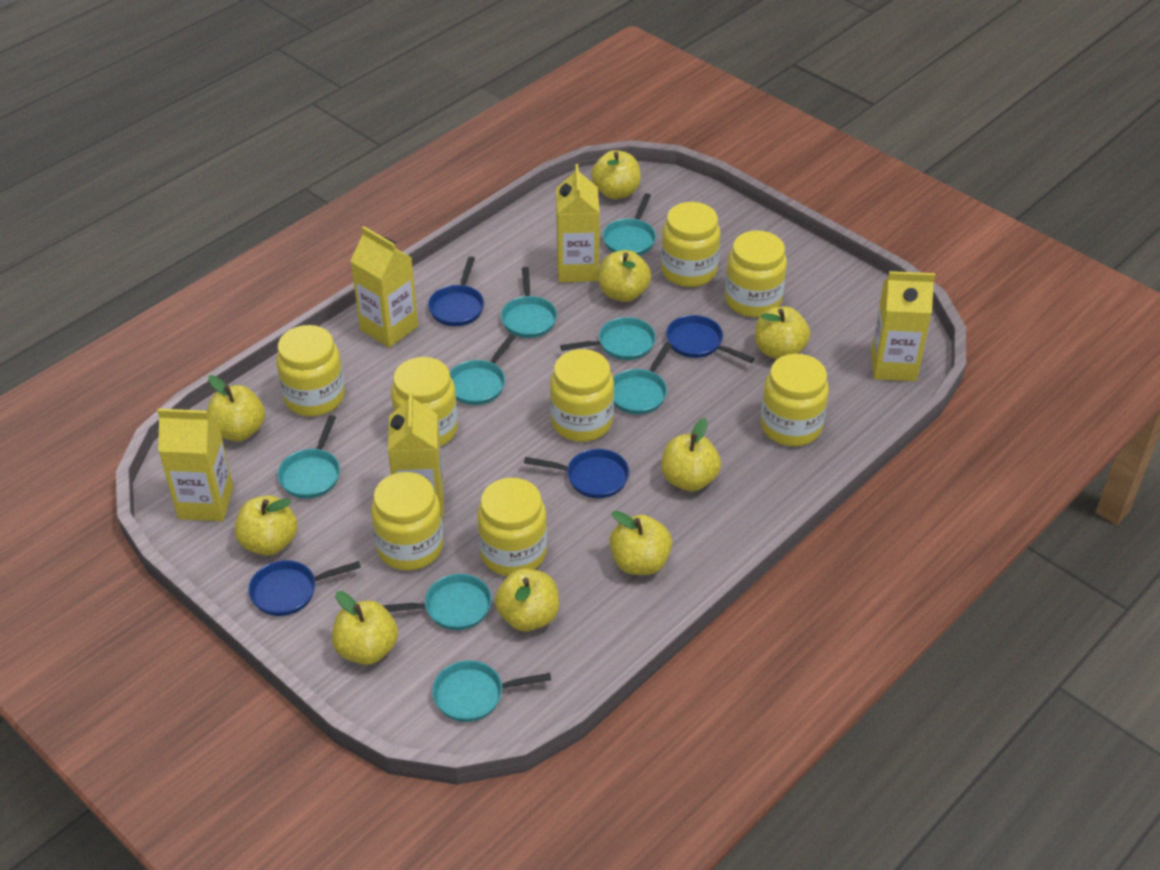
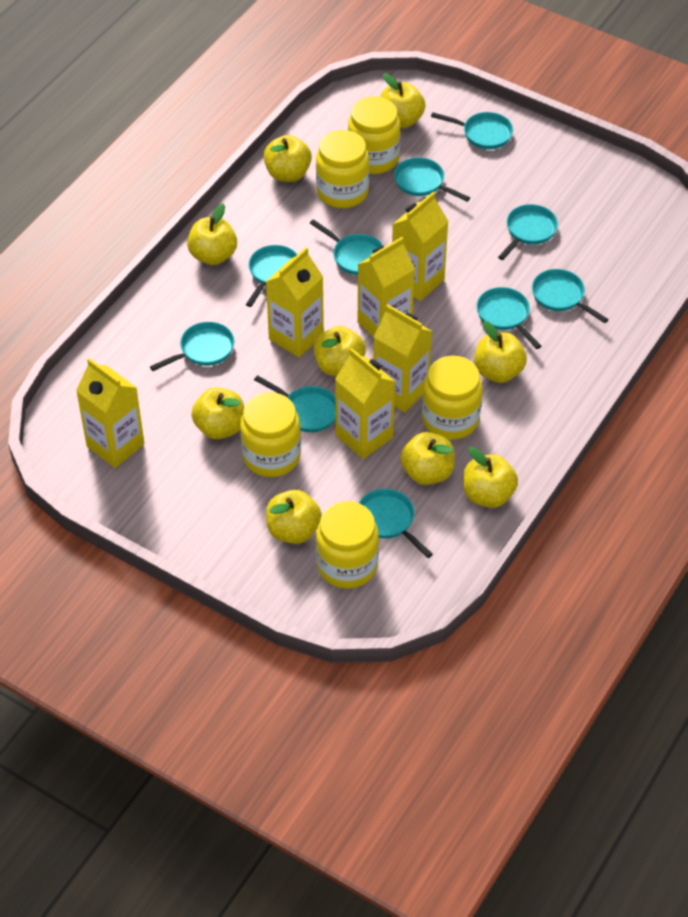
blue pan: [248,560,361,616] [428,256,484,326] [524,449,629,498] [666,315,755,363] = 4 -> none = 0
turquoise pan: [277,415,340,499] [383,574,492,630] [432,660,551,722] [450,334,516,405] [501,267,557,338] [560,317,656,360] [603,193,656,256] [613,342,672,414] = 8 -> [150,322,234,371] [246,245,298,307] [254,375,336,432] [310,219,383,275] [359,489,433,558] [394,157,470,202] [431,112,513,149] [476,287,541,349] [498,204,558,260] [532,269,609,323] = 10
yellow carton: [157,409,233,521] [351,226,418,348] [388,391,444,517] [556,164,600,282] [871,271,935,381] = 5 -> [76,358,144,468] [266,247,324,358] [335,348,396,459] [358,237,415,337] [374,304,432,413] [392,192,449,301] = 6
yellow jar: [276,325,345,416] [371,472,444,570] [391,357,458,447] [477,478,547,576] [550,349,614,442] [661,202,721,287] [725,230,787,317] [761,354,829,446] = 8 -> [240,392,301,477] [316,130,370,208] [316,501,379,589] [348,96,401,174] [422,356,482,440] = 5

